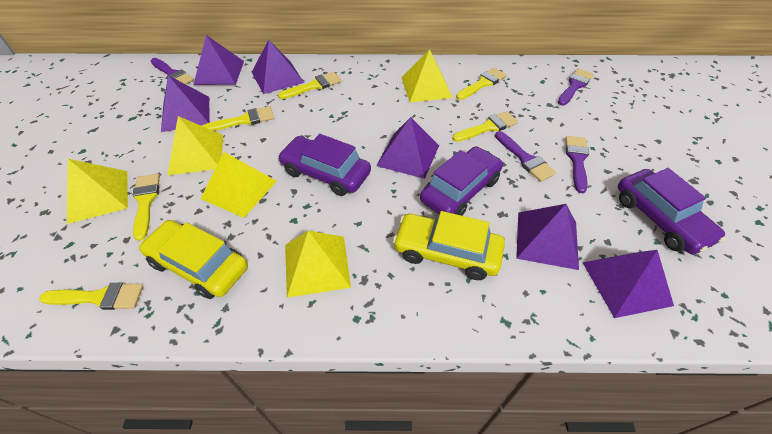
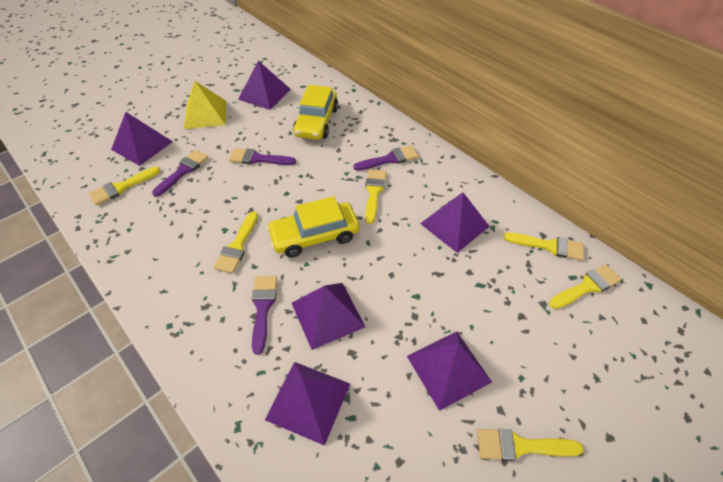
purple car: [278,134,371,196] [420,146,503,216] [618,168,726,254] = 3 -> none = 0
yellow pyramid: [67,159,128,224] [168,116,223,175] [201,152,277,218] [285,231,351,298] [401,49,452,103] = 5 -> [184,81,226,129] = 1

